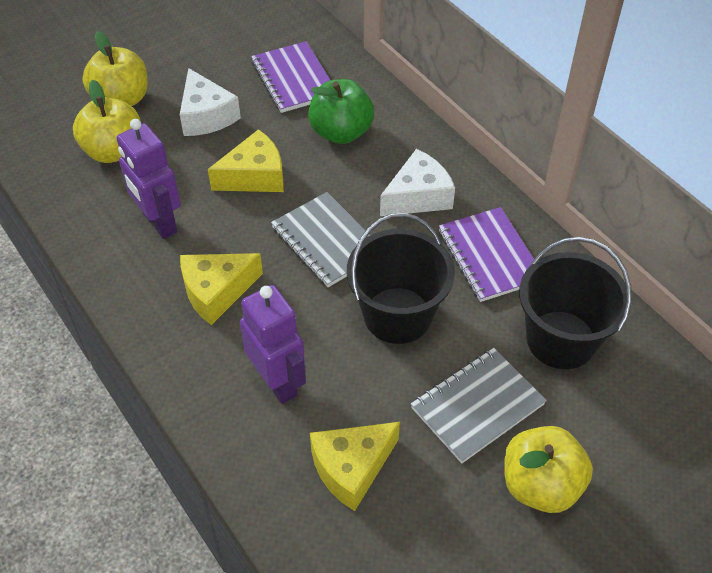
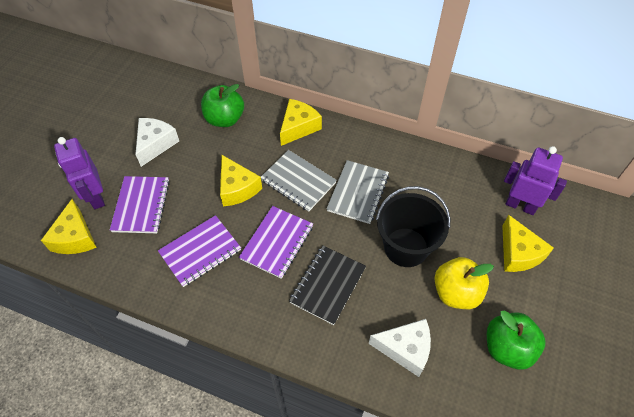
black bucket: [347,213,455,344] [519,237,632,369] = 2 -> [376,186,451,267] = 1
black notebook: none = 0 -> [289,246,366,325] = 1
green apple: [308,79,374,144] = 1 -> [201,84,244,127] [487,311,546,370] = 2
purple notebook: [251,41,330,113] [439,207,534,302] = 2 -> [110,176,170,233] [158,215,241,287] [239,206,313,279] = 3
yellow apple: [73,80,141,163] [82,31,148,106] [504,426,593,513] = 3 -> [434,257,494,309] = 1
yellow cheese: [180,253,263,325] [208,129,284,192] [310,422,400,511] = 3 -> [41,199,97,254] [220,155,262,206] [280,99,322,146] [502,215,554,272] = 4

